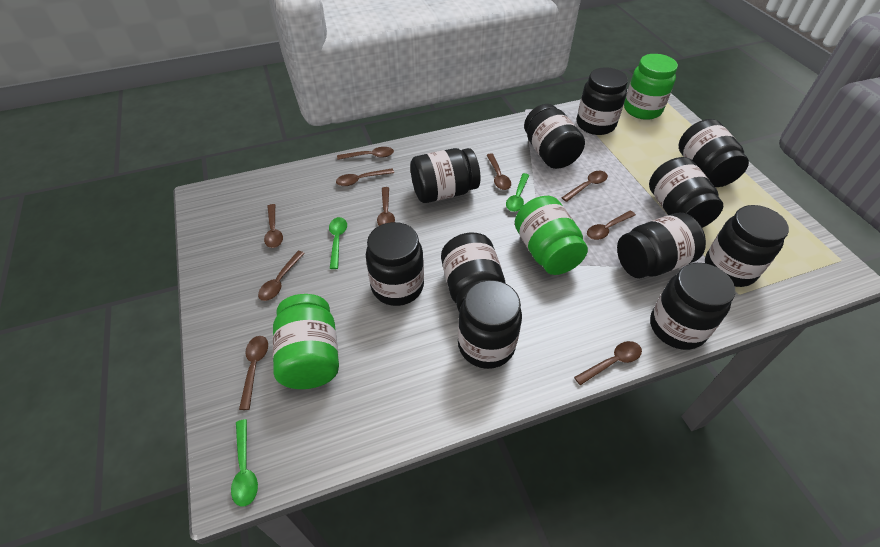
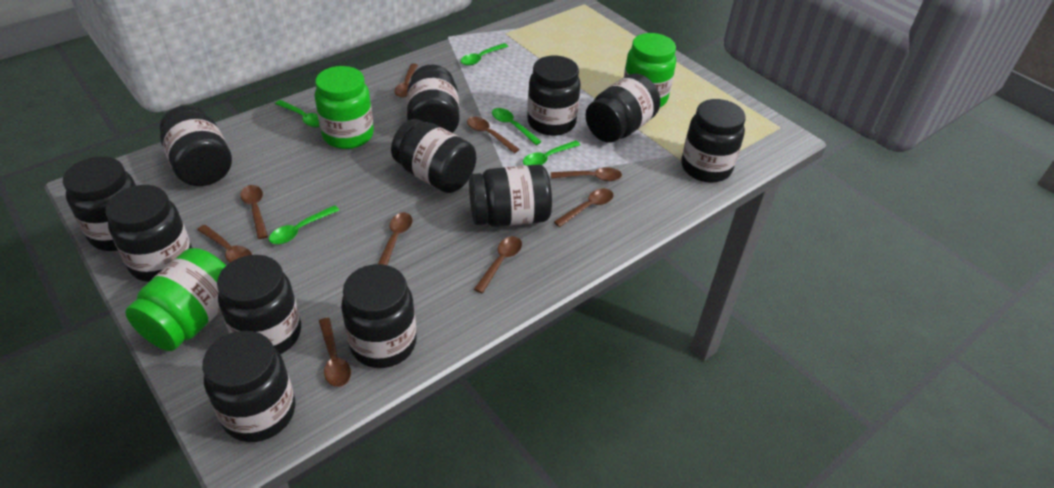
black jar: [366,222,424,306] [410,148,481,203] [441,233,505,311] [458,280,522,369] [524,104,585,169] [577,67,628,135] [617,213,706,278] [649,157,723,228] [650,263,735,350] [678,119,749,187] [705,205,789,287] = 11 -> [63,156,136,251] [105,185,192,282] [160,106,232,186] [202,331,296,442] [217,255,301,354] [341,264,417,368] [391,119,476,193] [407,65,460,133] [469,165,552,227] [527,56,581,136] [585,74,660,143] [681,99,746,183] = 12
brown spoon: [239,336,268,410] [258,251,305,301] [264,204,283,248] [336,169,394,186] [337,147,394,160] [377,187,395,226] [487,154,511,190] [561,171,608,202] [574,341,642,385] [587,210,636,240] = 10 -> [197,225,252,263] [241,185,268,239] [319,318,351,387] [378,212,413,265] [394,63,418,98] [467,117,520,153] [474,236,522,293] [551,167,622,181] [554,188,613,227] = 9
green spoon: [231,419,258,507] [329,217,347,269] [506,173,530,212] = 3 -> [269,205,339,244] [275,100,320,127] [460,43,508,66] [492,108,542,145] [523,140,580,165] = 5

